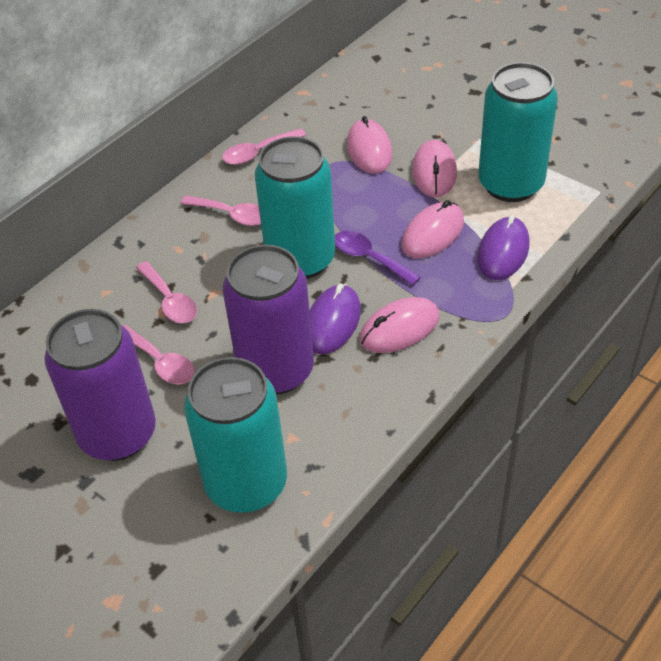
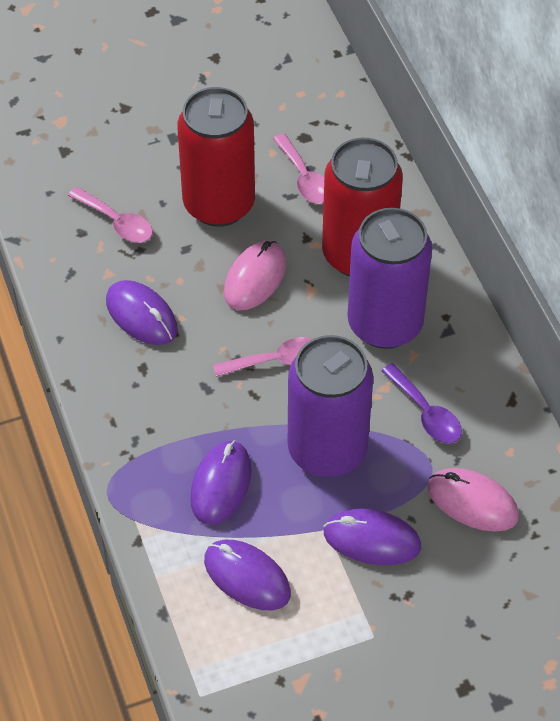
pink mouse: [347,116,392,174] [360,297,439,353] [402,200,464,258] [412,140,457,197] = 4 -> [224,241,286,310] [428,468,519,532] = 2
pink spoon: [123,325,195,384] [136,261,197,323] [180,195,261,226] [222,128,306,165] = 4 -> [68,187,153,243] [213,337,312,377] [273,134,324,204] = 3
purple mouse: [309,284,361,354] [477,215,529,280] = 2 -> [106,280,178,345] [190,440,252,525] [204,540,291,610] [323,509,421,565] = 4
red can: none = 0 -> [177,87,255,227] [322,138,403,276] = 2
turquoise can: [184,357,287,513] [255,136,335,279] [478,62,558,202] = 3 -> none = 0

